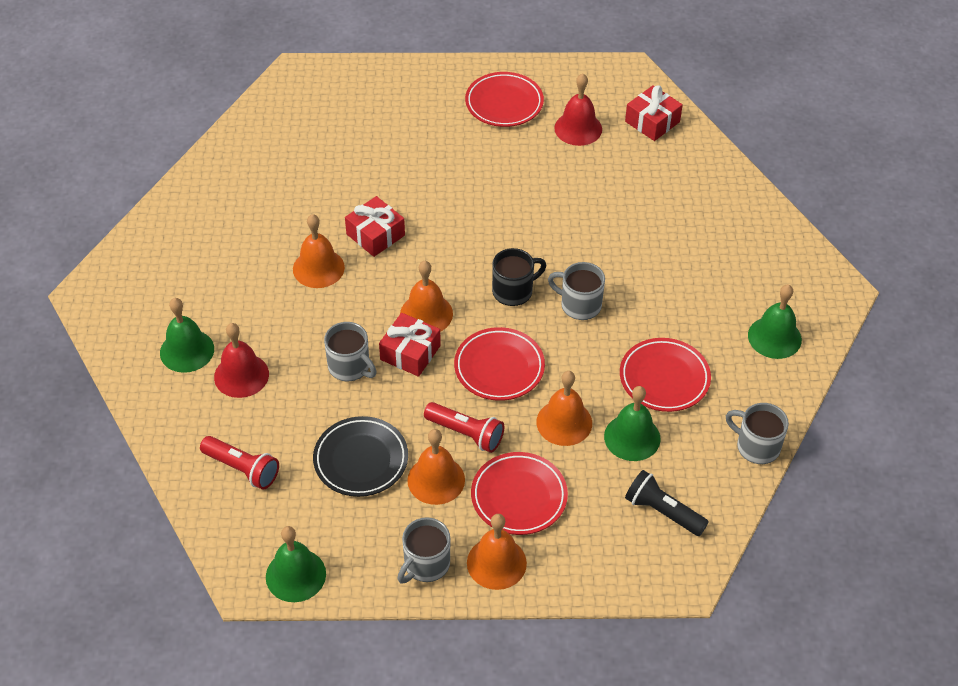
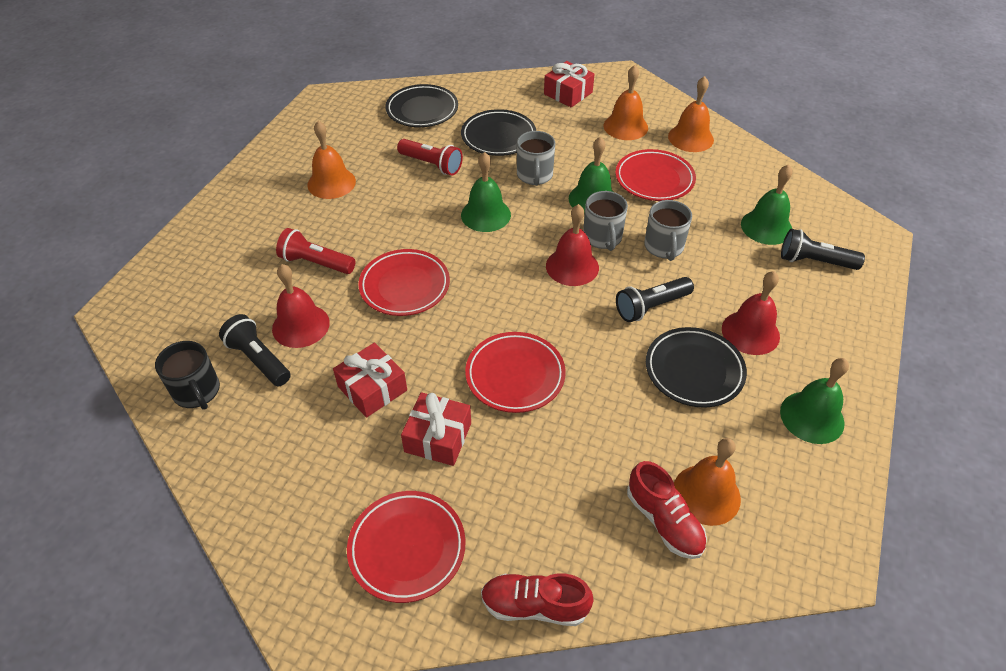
black flashlight: [625,470,709,536] = 1 -> [219,314,291,386] [616,277,694,322] [781,229,865,270] = 3
black plate: [313,416,408,497] = 1 -> [385,84,458,127] [461,109,536,156] [646,327,747,408] = 3
grey mug: [324,322,377,382] [398,517,450,583] [548,262,605,320] [726,403,789,464] = 4 -> [517,131,555,186] [583,191,628,251] [644,200,692,261] = 3
orange bell: [293,214,345,288] [400,261,453,332] [407,429,465,505] [467,514,527,590] [537,371,592,446] = 5 -> [308,121,356,199] [604,65,648,140] [668,76,714,152] [674,438,741,526] = 4
red bell: [214,323,269,398] [554,73,602,146] = 2 -> [272,264,330,348] [546,204,599,286] [722,271,780,355] = 3
red shoe: none = 0 -> [481,573,594,626] [627,461,707,559] = 2

